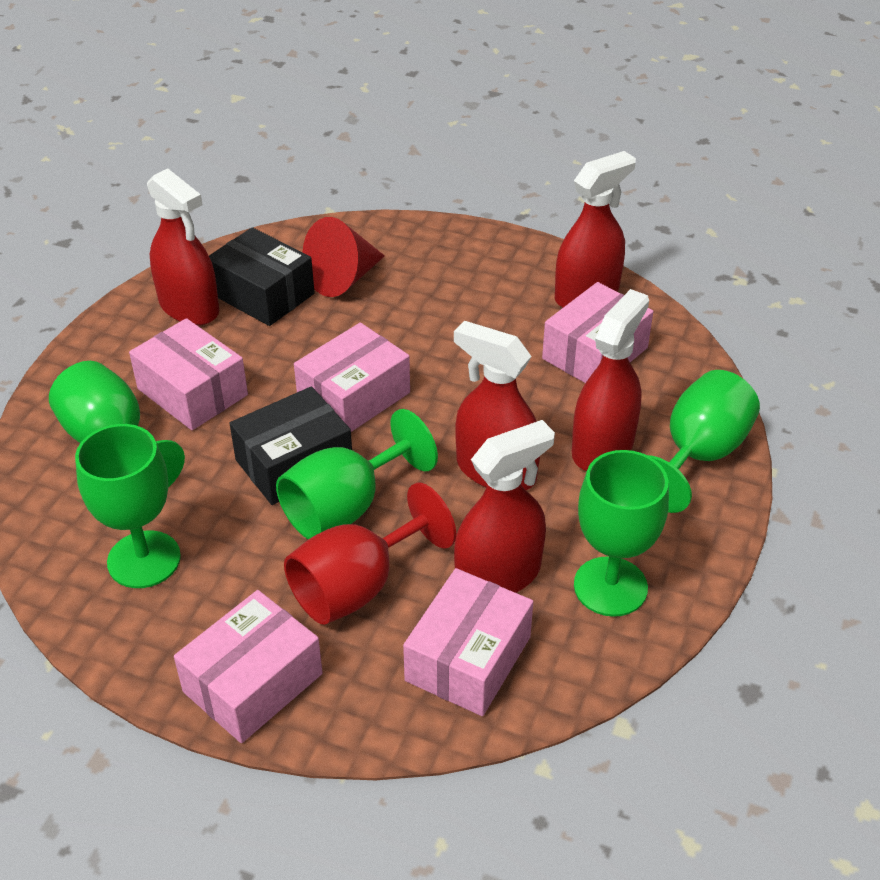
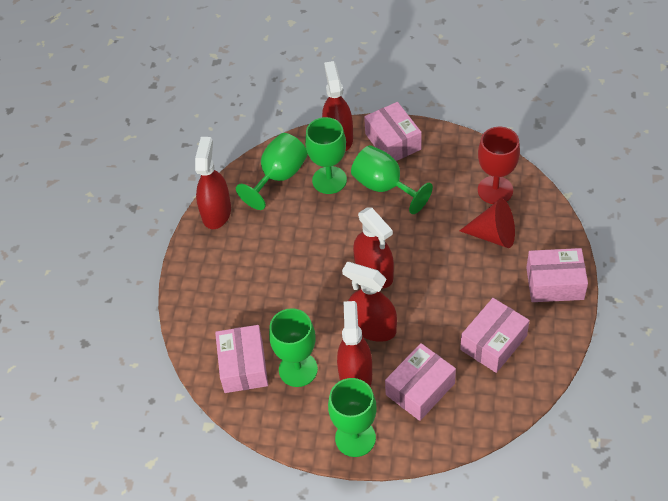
black box: [209,227,315,326] [229,386,352,505] = 2 -> none = 0

